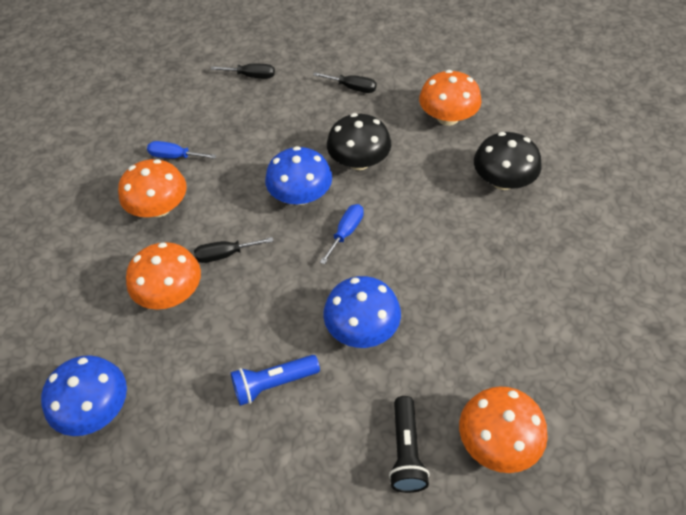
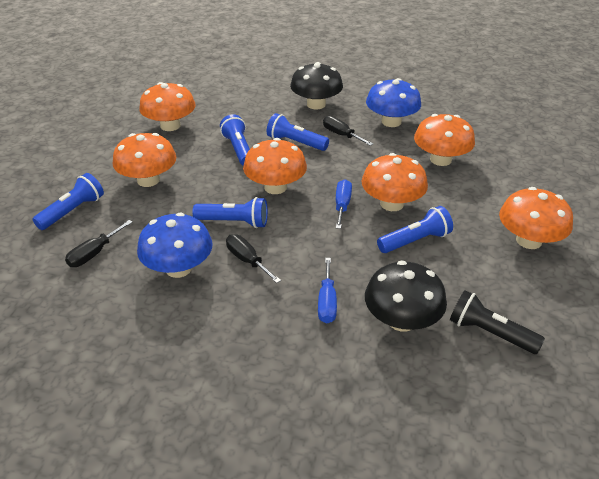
blue flashlight: [231,355,320,406] = 1 -> [32,173,104,230] [192,197,268,228] [220,114,250,166] [267,113,329,151] [377,206,453,253] = 5
blue mushroom: [41,355,127,436] [265,146,332,205] [323,276,401,348] = 3 -> [137,213,213,278] [366,78,421,127] = 2
orange mushroom: [118,159,187,217] [126,242,201,310] [419,70,481,126] [459,386,548,473] = 4 -> [113,133,176,187] [139,82,196,131] [243,138,307,194] [362,153,428,211] [414,114,475,166] [499,187,573,249] = 6

